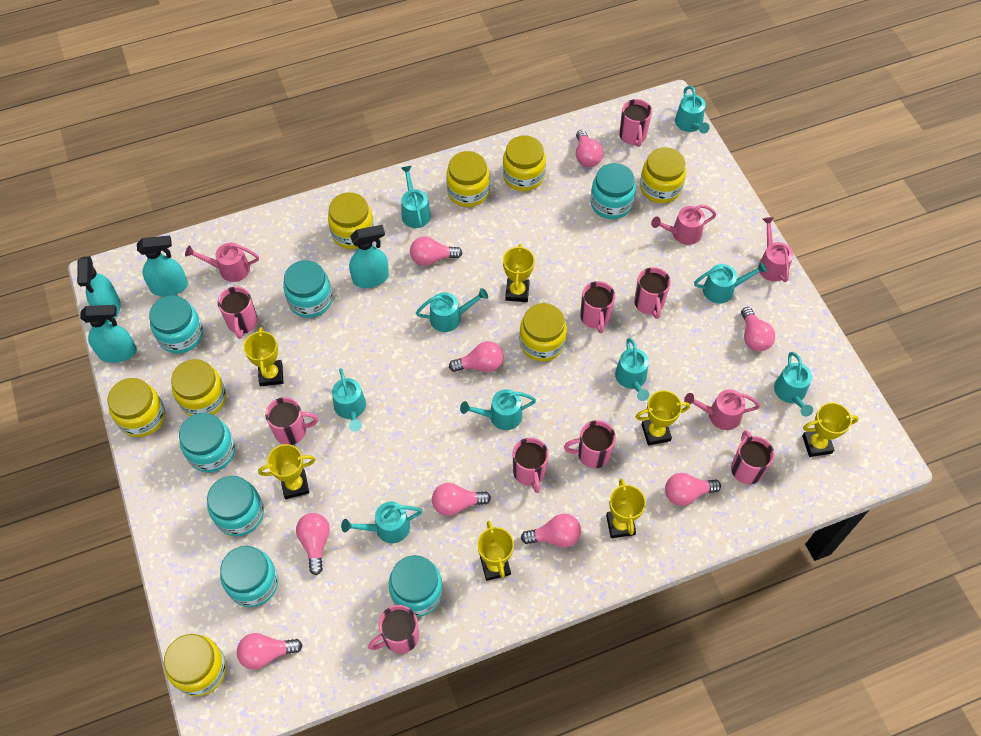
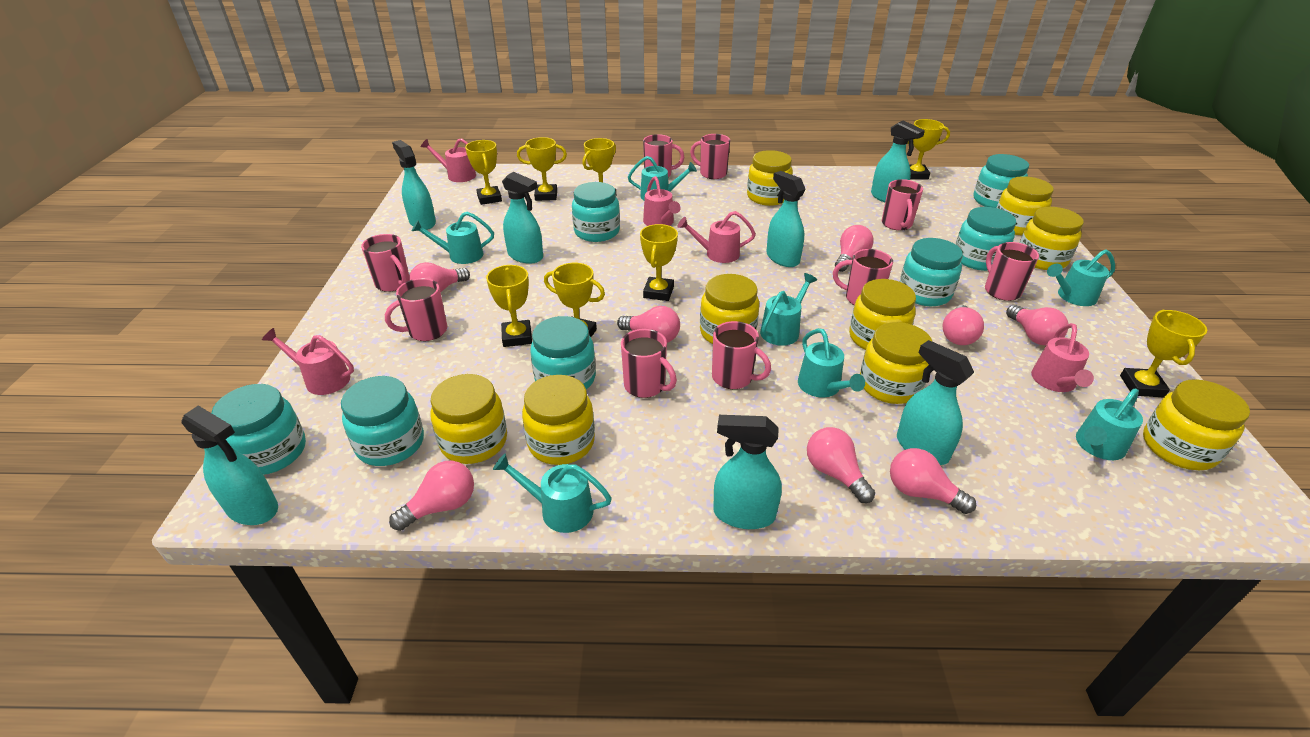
pink light bulb: [237,633,303,670] [296,513,330,575] [410,237,462,266] [432,483,491,516] [449,341,504,372] [521,514,581,547] [576,130,603,167] [665,473,721,506] [741,307,775,352] = 9 -> [389,461,474,531] [409,262,470,292] [617,306,680,343] [807,427,875,503] [835,225,874,272] [890,448,976,514] [942,305,984,345] [1006,305,1069,345] = 8
pink watering can: [185,243,259,282] [651,204,717,245] [684,389,760,430] [758,217,793,282] = 4 -> [262,328,354,395] [421,138,476,182] [643,176,681,226] [677,211,756,263] [1031,323,1094,392] = 5
turquoise spray bottle: [77,256,121,322] [80,305,137,363] [137,236,188,297] [349,225,389,288] = 4 -> [181,405,278,525] [392,140,436,230] [502,172,543,264] [713,415,782,529] [766,171,805,267] [871,120,925,202] [897,340,974,465] = 7
turquoise watering can: [332,368,366,431] [341,501,422,543] [401,166,431,228] [416,288,488,332] [460,389,536,430] [615,338,649,401] [675,86,710,134] [694,262,767,304] [774,352,813,416] = 9 -> [412,212,494,264] [493,454,612,533] [628,156,697,200] [760,273,817,346] [798,328,865,397] [1047,249,1115,306] [1076,389,1143,460] = 7
yellow jar: [107,378,165,437] [164,634,226,696] [171,359,226,416] [328,192,374,249] [446,151,490,207] [503,136,546,191] [519,303,567,362] [640,147,686,203] = 8 -> [430,374,507,464] [522,375,595,465] [700,274,759,344] [747,150,793,206] [849,279,916,350] [860,322,932,404] [997,176,1054,236] [1019,207,1084,270] [1143,379,1250,470] = 9
yellow trophy: [243,327,283,386] [258,444,316,499] [477,521,514,581] [503,244,535,302] [606,479,646,538] [636,390,690,446] [802,402,859,457] = 7 -> [465,140,502,205] [486,265,532,347] [517,137,567,201] [544,263,605,337] [582,138,616,191] [640,224,678,301] [907,119,950,180] [1120,310,1207,397] = 8

